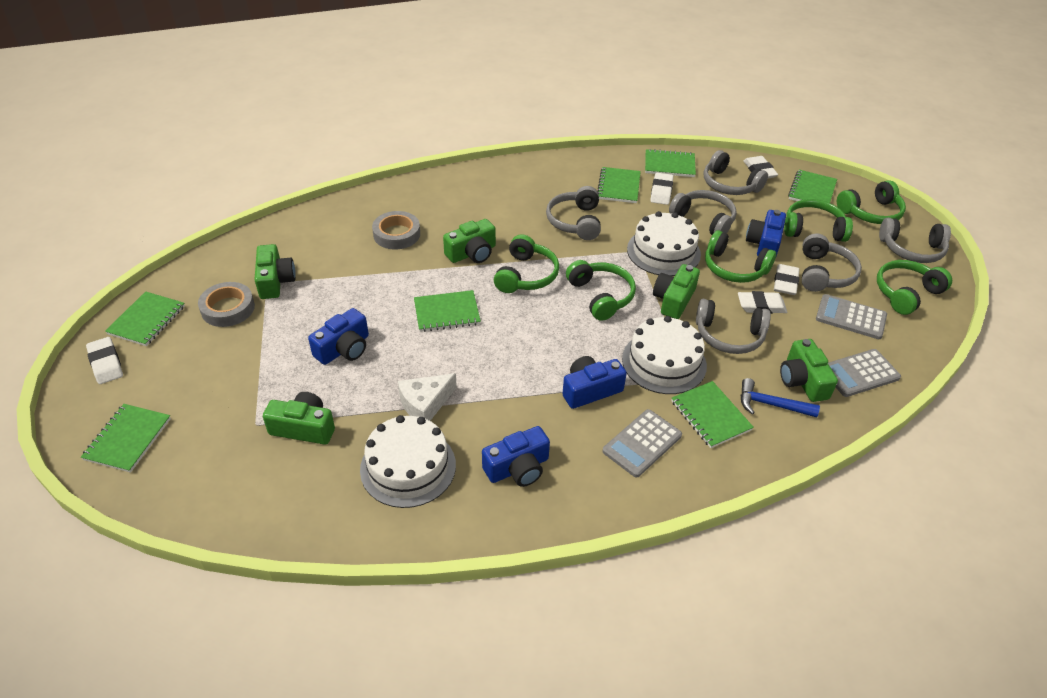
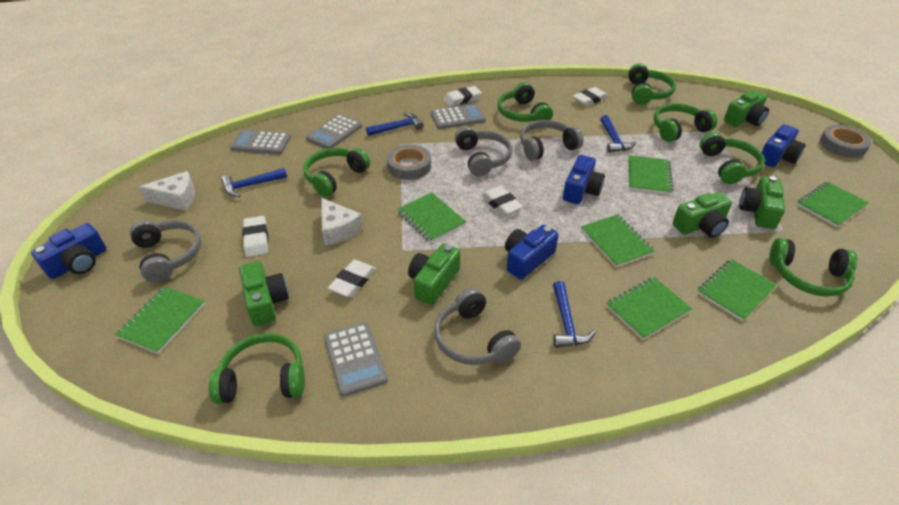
blue hammer: [741,378,820,418] = 1 -> [221,168,287,197] [366,113,424,136] [553,281,596,348] [600,115,636,153] = 4
green headphones: [494,234,559,293] [566,260,636,321] [705,230,776,283] [784,199,853,242] [837,180,906,224] [877,260,952,315] = 6 -> [209,333,305,404] [303,148,370,197] [498,82,553,122] [628,64,676,105] [654,103,717,142] [700,132,765,184] [769,238,858,297] = 7
grey calculator: [602,409,682,478] [816,294,887,339] [828,349,901,397] = 3 -> [230,130,291,155] [306,114,362,149] [324,322,388,397] [431,104,486,129] = 4
grey headphones: [546,186,601,240] [669,190,737,235] [696,299,771,354] [704,150,768,195] [802,233,862,292] [879,218,951,263] = 6 -> [130,220,201,282] [434,288,521,365] [455,126,512,177] [520,120,583,161] = 4
white cake: [360,415,456,508] [622,316,707,394] [627,211,701,276] = 3 -> none = 0
white cheese: [398,373,457,421] = 1 -> [139,171,195,211] [321,198,363,245] = 2

